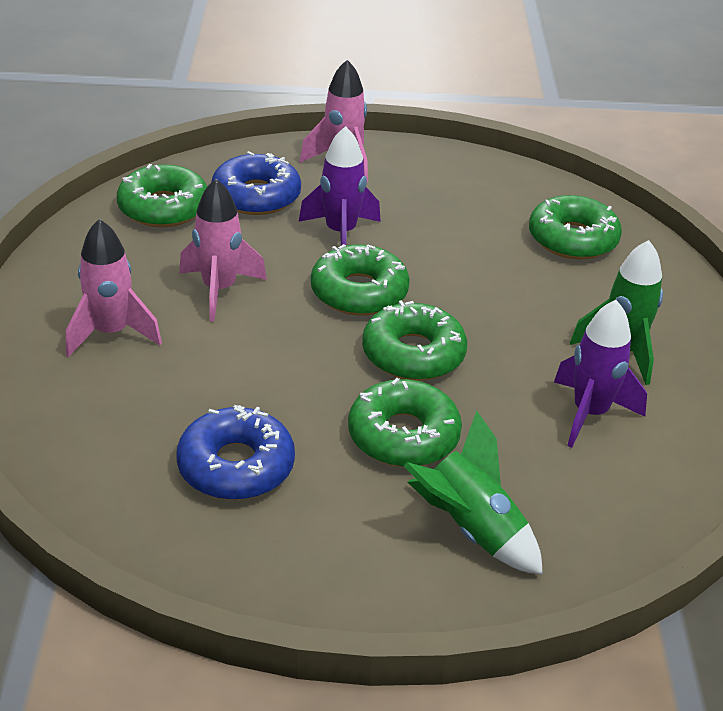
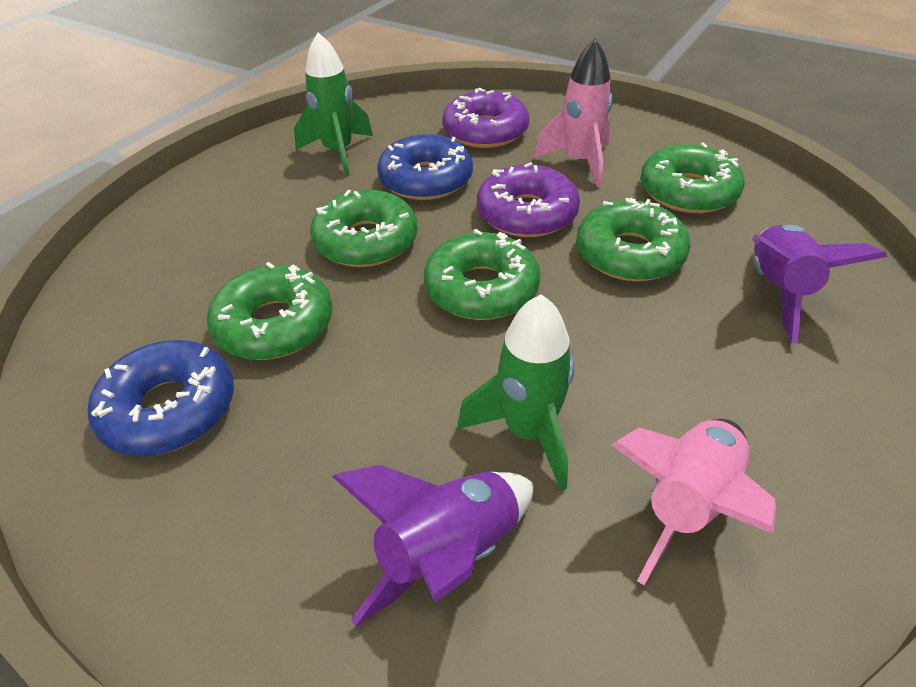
pink rocket: [66,219,162,357] [179,179,267,321] [300,60,368,182] = 3 -> [533,39,613,188] [611,419,776,585] = 2
purple donut: none = 0 -> [442,88,529,148] [477,162,580,237] = 2

